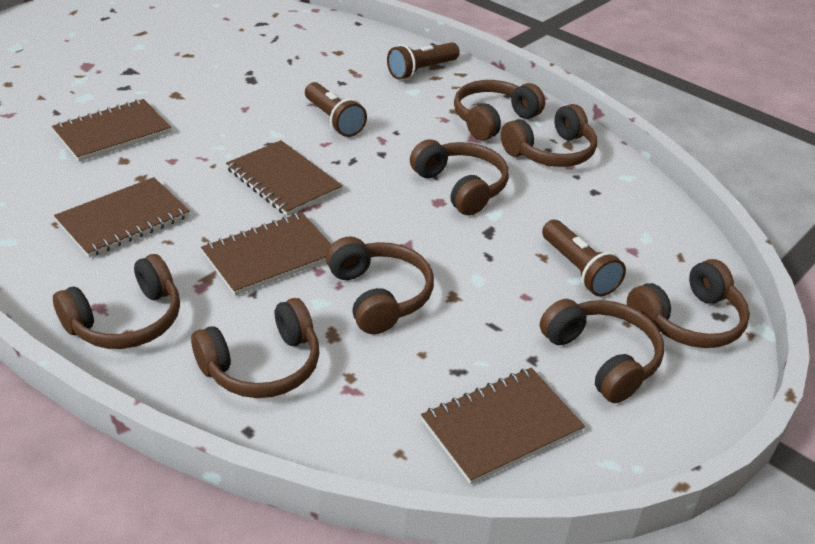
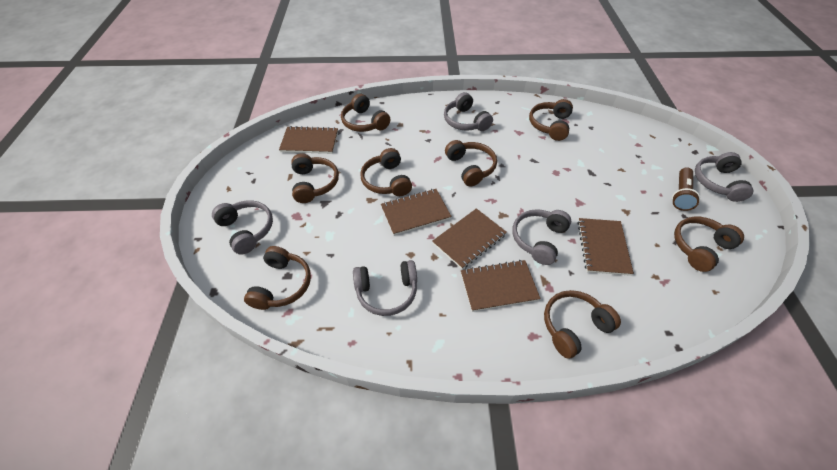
brown flashlight: [305,82,367,137] [387,42,460,80] [542,220,626,297] = 3 -> [672,167,700,211] = 1
grey headphones: none = 0 -> [212,200,273,255] [353,260,417,316] [444,92,493,131] [512,209,571,265] [695,152,754,202] = 5

